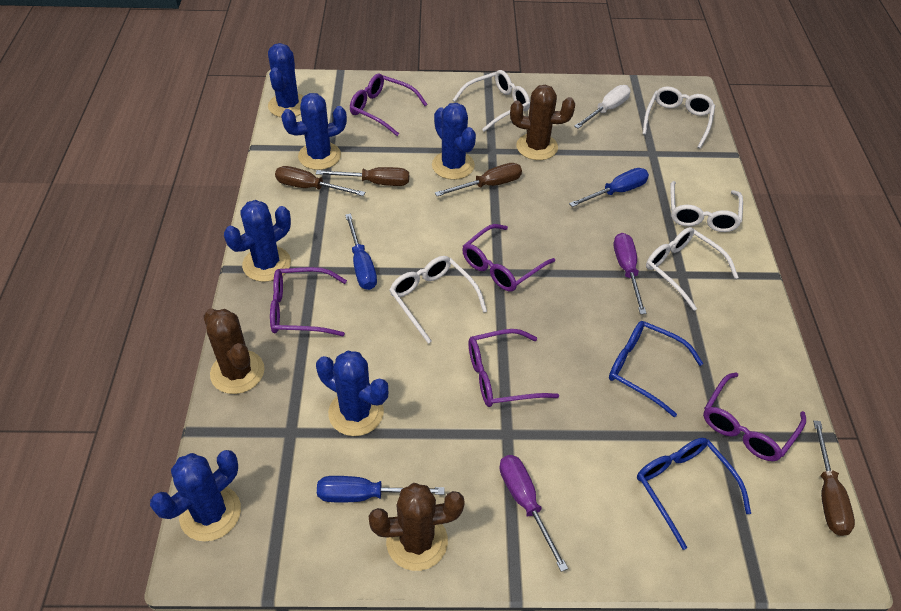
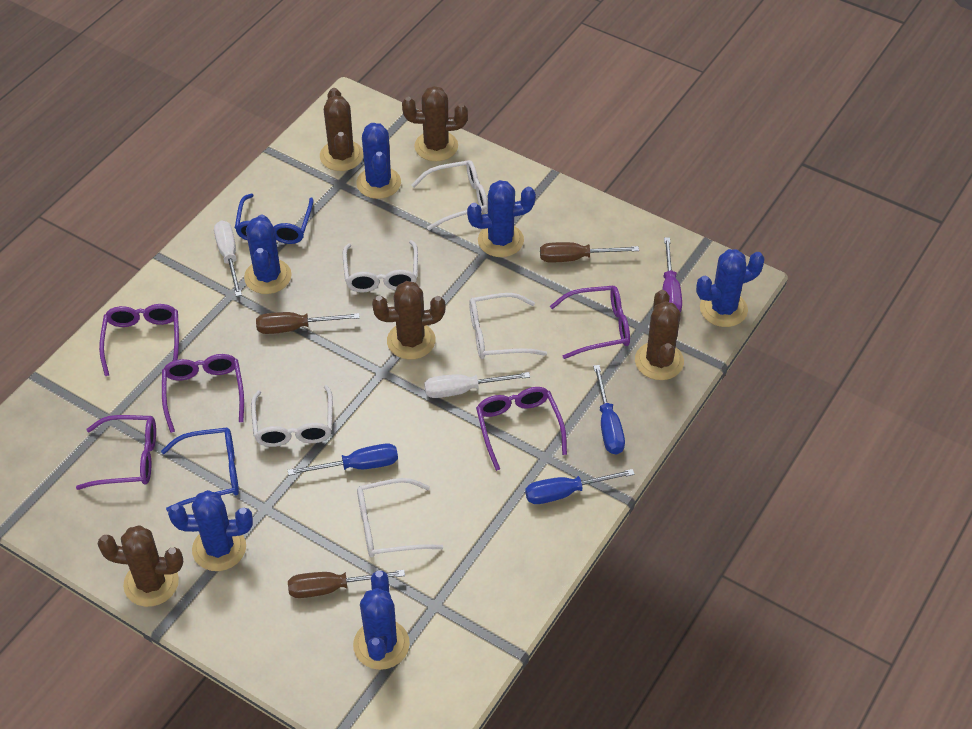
brown cactus: [204,308,264,394] [369,483,465,571] [510,85,575,160] = 3 -> [97,525,183,607] [320,88,364,171] [372,281,445,360] [402,86,468,161] [635,290,684,380] = 5
brown screwdriver: [275,166,365,196] [316,167,409,186] [435,163,522,196] [813,421,855,536] = 4 -> [256,312,360,334] [288,570,405,598] [540,242,639,262] = 3
purple screwdriver: [500,455,568,572] [614,233,647,314] = 2 -> [662,238,682,313] = 1
white screwdriver: [574,85,631,129] = 1 -> [214,221,242,297] [424,372,530,398] = 2

